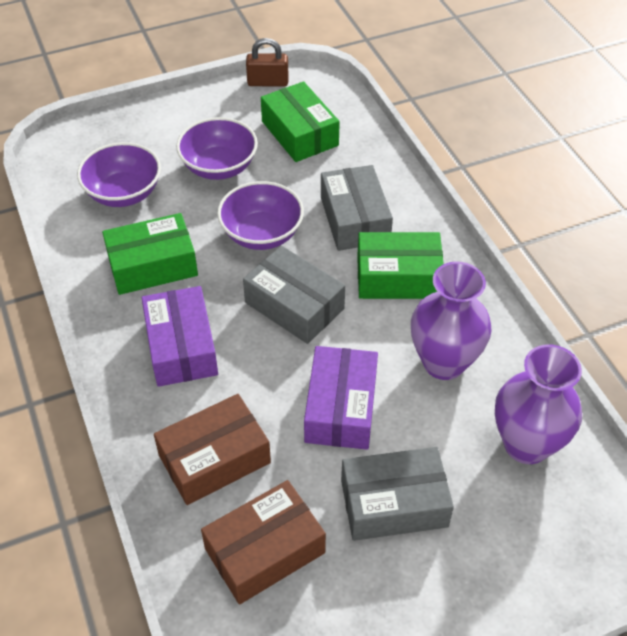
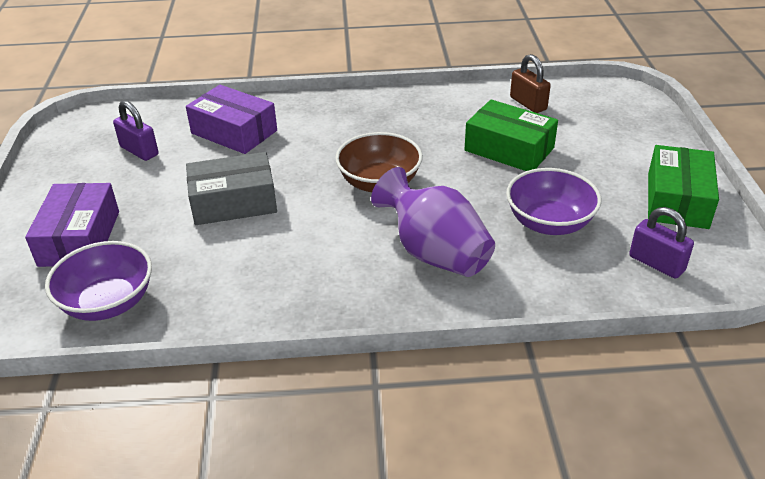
brown bowl: none = 0 -> [335,132,423,192] = 1
brown box: [154,394,271,505] [201,480,326,605] = 2 -> none = 0
green box: [102,213,198,295] [261,81,340,162] [357,232,444,299] = 3 -> [465,100,558,171] [648,145,719,229] = 2
grey box: [243,246,345,344] [321,165,393,251] [341,447,454,541] = 3 -> [186,152,277,225] = 1
purple bowl: [77,142,161,207] [176,117,258,180] [217,181,304,250] = 3 -> [45,241,152,321] [506,168,602,235] = 2
purple padlock: none = 0 -> [113,100,158,161] [629,207,694,279] = 2
purple vase: [411,261,492,380] [495,344,582,464] = 2 -> [371,167,495,277] = 1

